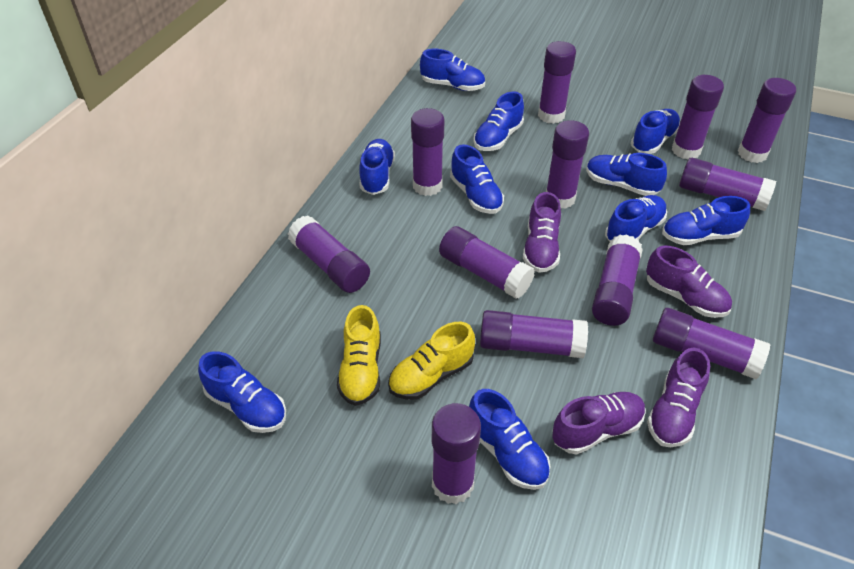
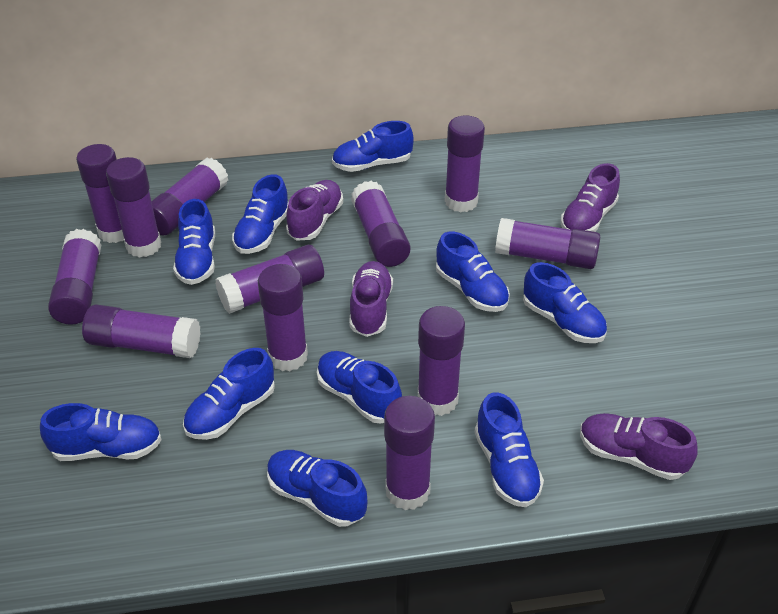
yellow shoe: [337,305,381,406] [388,322,475,400] = 2 -> none = 0

